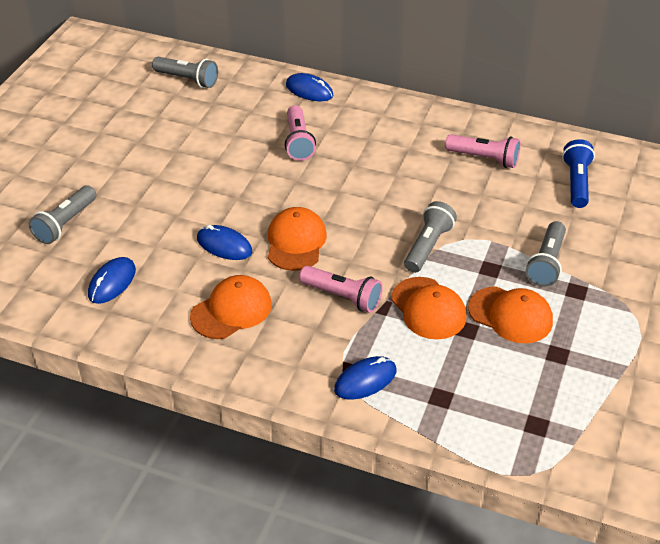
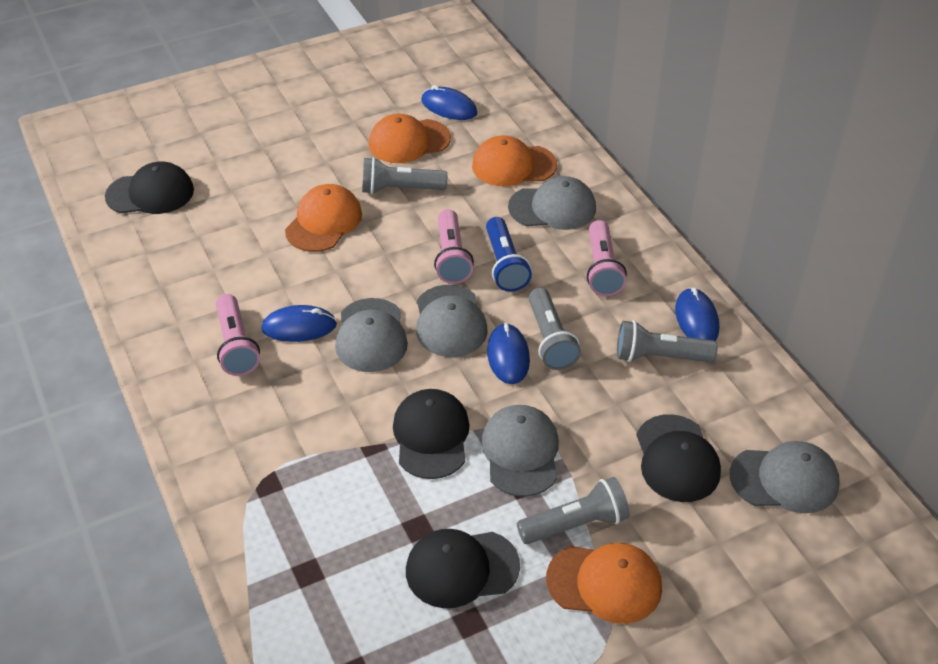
black cap: none = 0 -> [105,161,194,214] [393,389,470,479] [406,529,520,608] [636,414,721,502] = 4
grey cap: none = 0 -> [335,298,408,372] [416,285,488,357] [481,405,559,497] [508,176,596,230] [730,441,840,513] = 5

